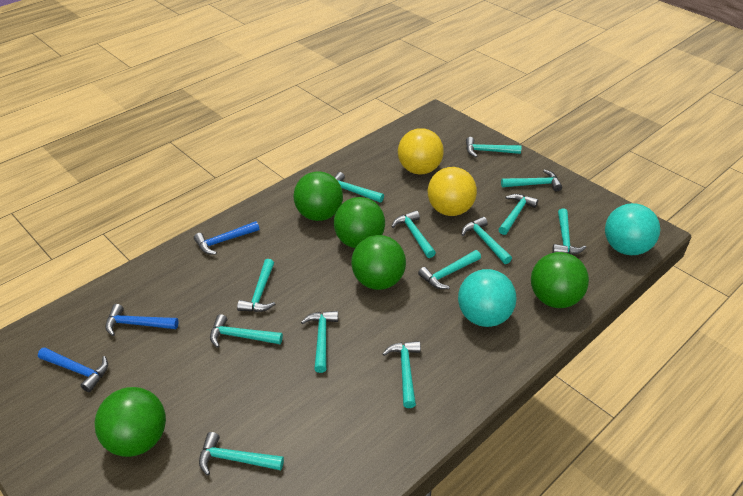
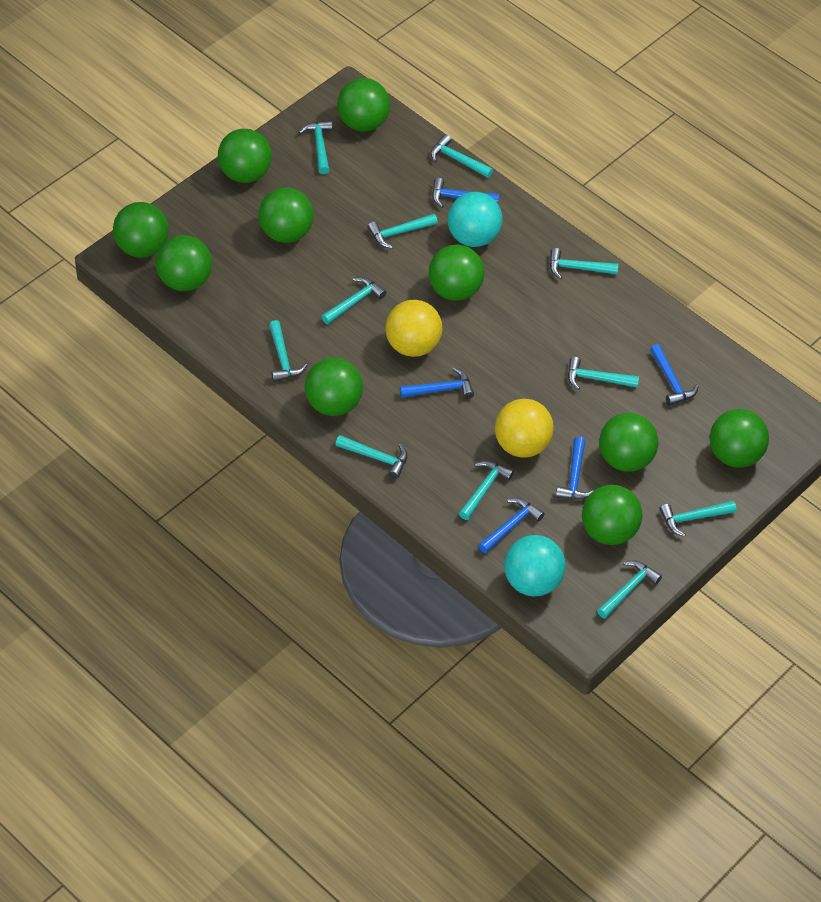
blue hammer: [38,347,108,392] [105,304,179,336] [194,221,259,255] = 3 -> [400,367,474,399] [432,178,499,208] [478,498,545,553] [556,437,594,499] [650,344,699,406] = 5
green ball: [94,387,166,457] [293,171,343,221] [334,197,385,248] [351,235,406,290] [531,252,589,308] = 5 -> [113,202,169,258] [156,235,212,291] [218,129,272,183] [258,187,314,243] [305,358,363,416] [337,78,390,131] [429,244,484,301] [582,485,642,545] [599,413,658,472] [710,409,769,468] = 10
turquoise hammer: [199,432,284,476] [210,314,283,348] [237,259,275,312] [301,311,338,373] [334,172,384,203] [383,341,421,408] [392,210,436,258] [418,250,481,289] [462,217,512,264] [466,137,521,157] [498,194,538,235] [501,170,562,191] [552,208,587,255] = 13 -> [269,320,307,382] [299,120,332,174] [321,277,386,324] [335,435,407,479] [368,214,438,249] [431,134,493,178] [459,460,514,520] [550,248,618,279] [568,357,639,390] [597,560,662,619] [659,501,737,537] = 11

